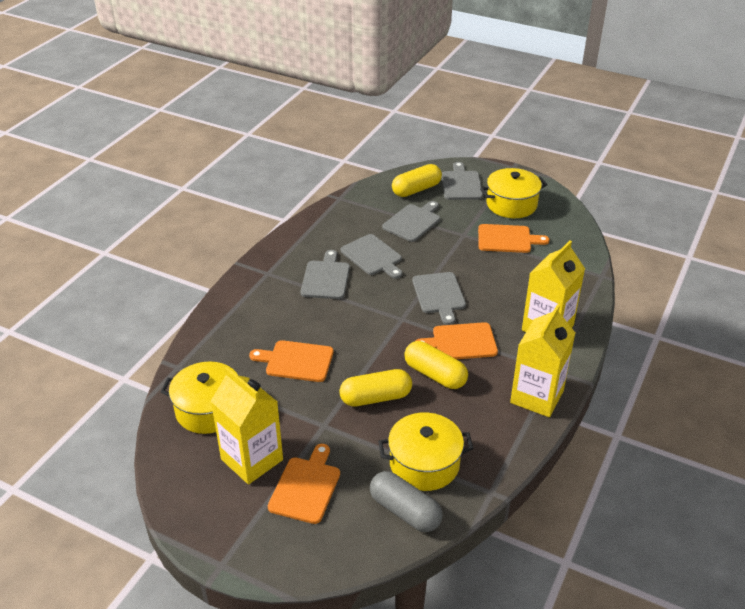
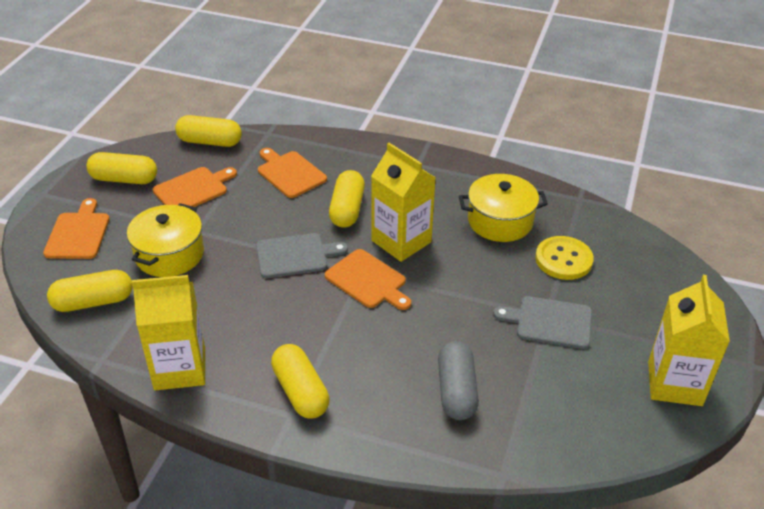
grey cutting board: [301,250,350,299] [340,234,402,279] [382,201,440,242] [412,272,466,325] [441,162,483,200] = 5 -> [256,233,348,278] [493,296,592,349] = 2
yellow button: none = 0 -> [535,236,594,280] = 1
yellow capsule: [339,369,412,406] [392,164,442,197] [404,341,468,389] = 3 -> [47,270,133,312] [86,152,157,184] [175,115,242,147] [271,344,330,419] [329,170,365,228] = 5
yellow pot: [161,362,238,434] [378,412,474,491] [480,168,547,218] = 3 -> [127,203,204,277] [459,174,548,242] = 2

